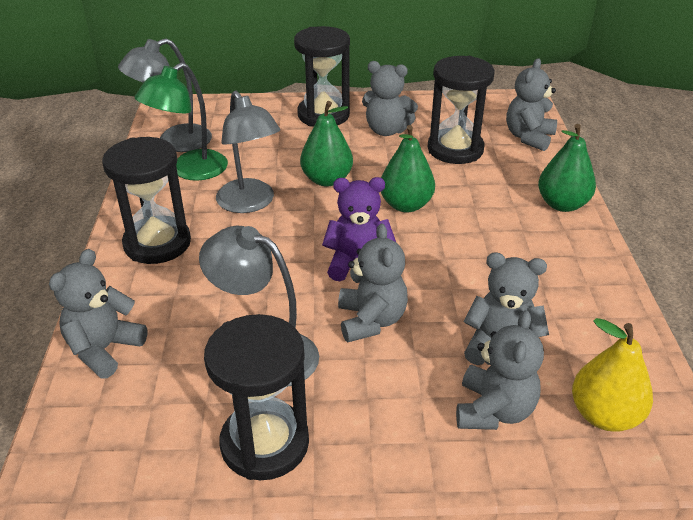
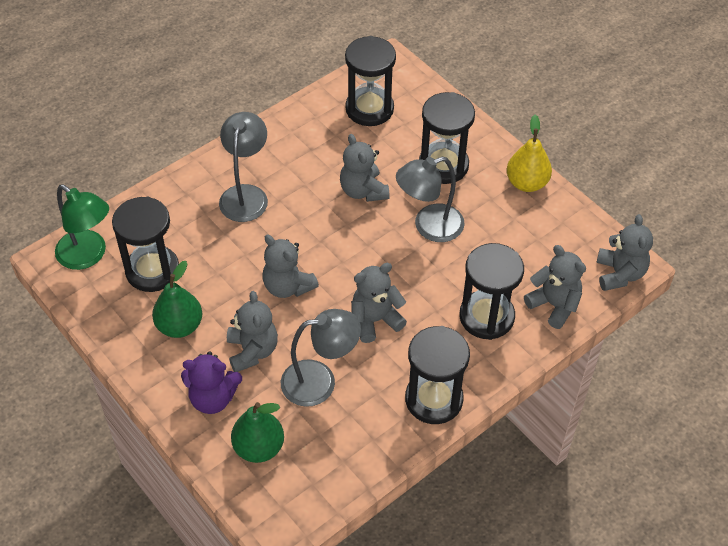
black hourglass: [102,137,191,264] [204,314,309,480] [294,26,350,127] [428,56,495,164] = 4 -> [112,197,179,292] [345,36,396,126] [405,326,470,424] [419,92,475,184] [460,243,524,340] = 5
green pear: [300,101,353,186] [381,125,435,213] [538,124,596,212] = 3 -> [152,261,202,338] [231,402,284,463] = 2

